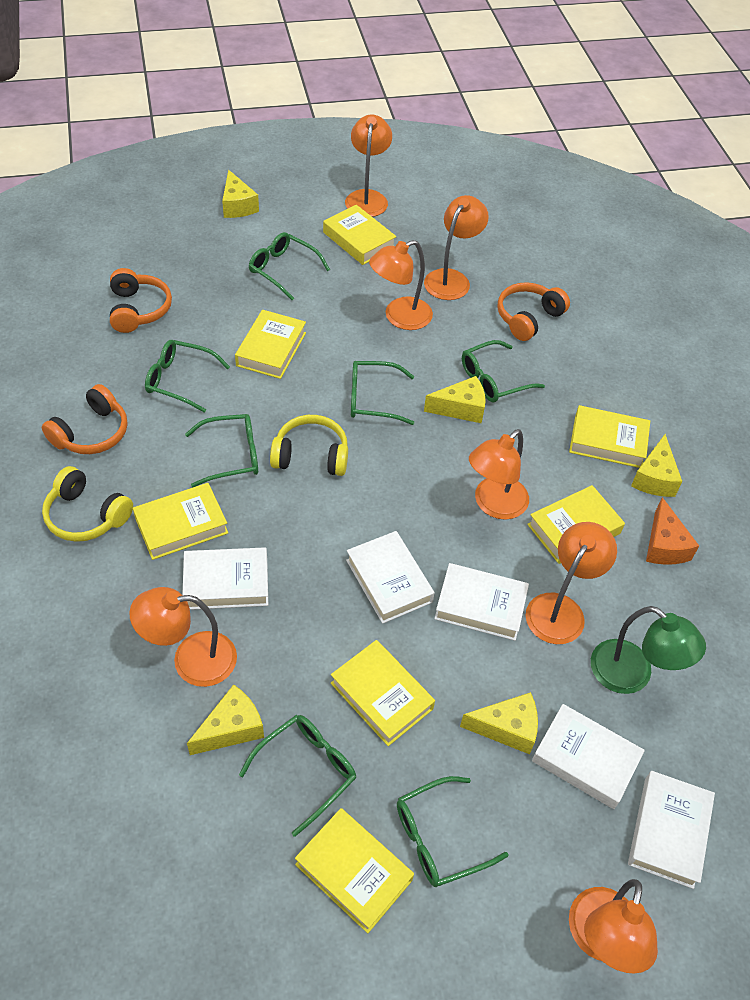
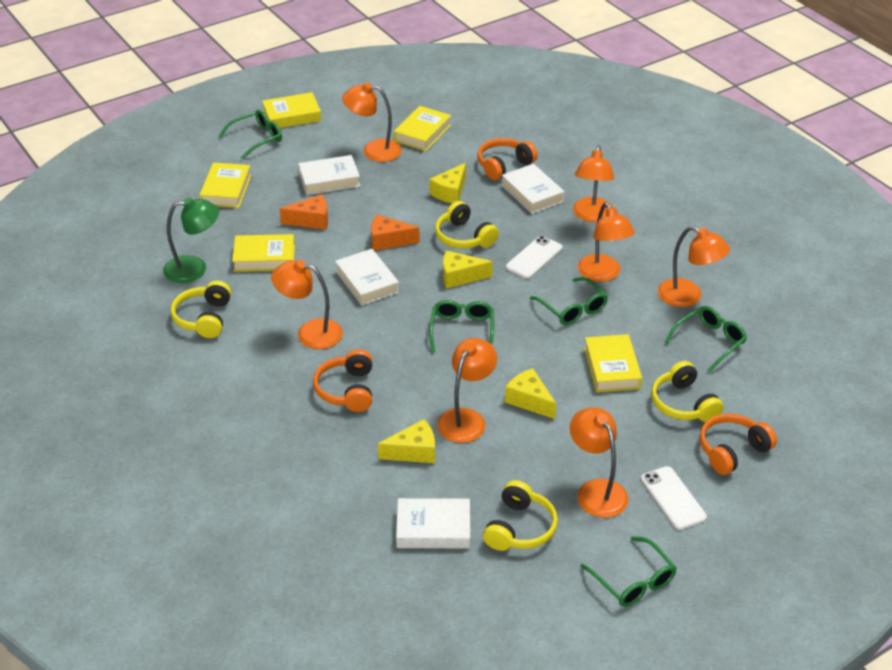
green glasses: [145,340,230,413] [185,414,258,487] [239,715,356,837] [249,232,330,300] [351,361,414,425] [397,776,509,887] [462,340,545,402] = 7 -> [219,109,282,159] [429,300,494,353] [530,277,608,325] [580,536,677,607] [665,306,747,372] = 5
orange cheese: [646,497,699,565] = 1 -> [280,194,328,230] [371,215,420,251] = 2
white book: [182,547,268,610] [346,531,435,624] [434,563,529,641] [532,704,645,809] [628,771,715,889] = 5 -> [298,155,360,195] [335,249,399,306] [396,498,470,548] [501,164,565,214] = 4
white phone: none = 0 -> [506,236,563,279] [641,466,707,530] = 2
yellow book: [133,483,228,560] [235,310,306,379] [295,808,414,933] [323,205,397,265] [331,640,435,746] [527,485,625,564] [569,405,650,468] = 7 -> [200,163,251,208] [232,234,295,272] [262,92,321,128] [394,106,451,151] [584,334,642,392] = 5
yellow cheese: [187,684,264,755] [222,170,259,218] [424,376,485,423] [460,692,538,754] [631,434,682,497] = 5 -> [378,419,435,463] [430,163,466,203] [443,251,493,289] [505,368,556,419] = 4
yellow headphones: [42,466,133,542] [270,415,348,476] = 2 -> [171,280,231,338] [435,201,499,249] [483,480,558,551] [651,361,724,422] = 4

